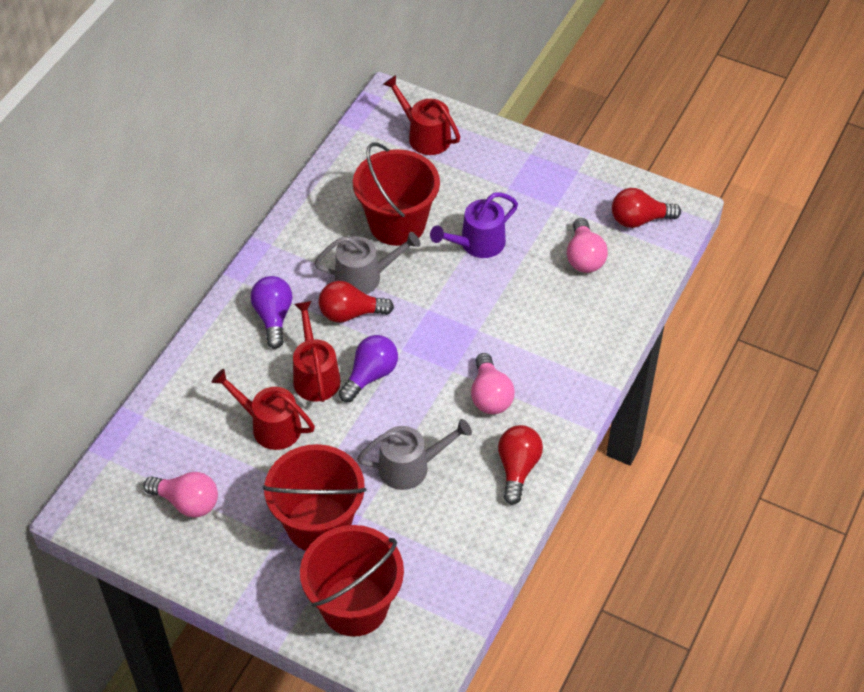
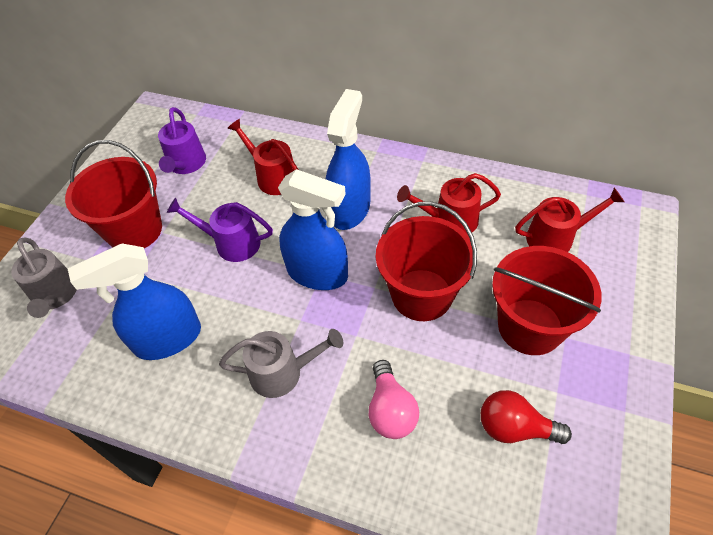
blue spray bottle: none = 0 -> [67,243,201,360] [278,169,348,290] [326,89,371,230] = 3
pink light bulb: [143,472,218,518] [471,353,515,414] [567,218,608,273] = 3 -> [368,360,419,439] = 1
purple light bulb: [251,276,293,349] [339,335,398,402] = 2 -> none = 0
purple watering can: [430,192,518,258] = 1 -> [158,107,206,174] [167,198,273,262] = 2
red light bulb: [319,281,394,323] [498,425,543,505] [612,188,681,228] = 3 -> [481,390,572,444] = 1

